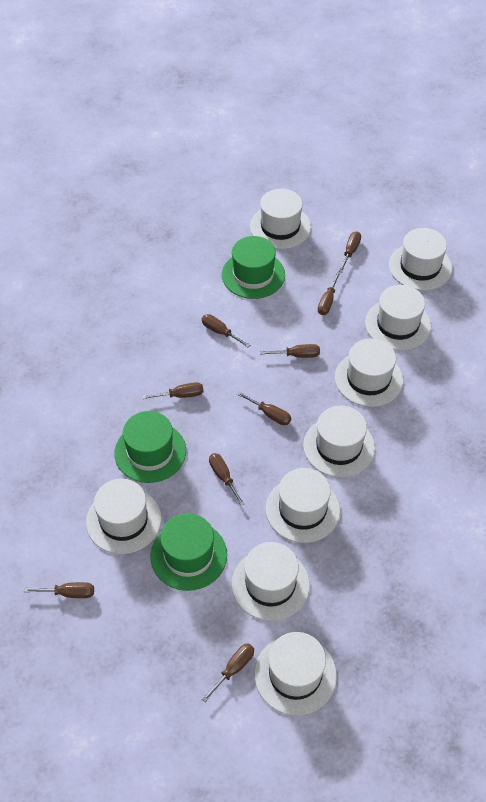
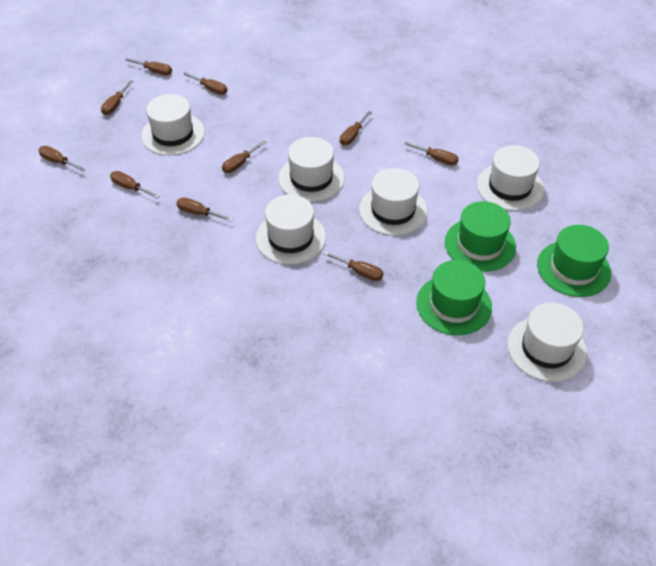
brown screwdriver: [24,582,94,598] [142,382,203,399] [202,314,250,347] [202,643,254,702] [209,453,245,506] [237,392,291,425] [260,344,320,358] [318,272,340,315] [339,231,361,272] = 9 -> [38,146,86,171] [101,80,133,115] [110,171,159,198] [125,58,172,76] [177,198,233,221] [183,72,227,95] [222,140,266,173] [324,251,383,281] [340,111,372,146] [404,142,459,166] = 10
white hat: [86,479,161,554] [232,542,310,621] [250,189,311,249] [254,632,337,715] [266,468,340,543] [303,406,375,477] [335,338,403,407] [365,285,431,350] [389,228,452,290] = 9 -> [141,94,205,155] [256,195,326,265] [278,137,345,202] [359,168,428,236] [477,145,544,211] [507,303,587,382] = 6

